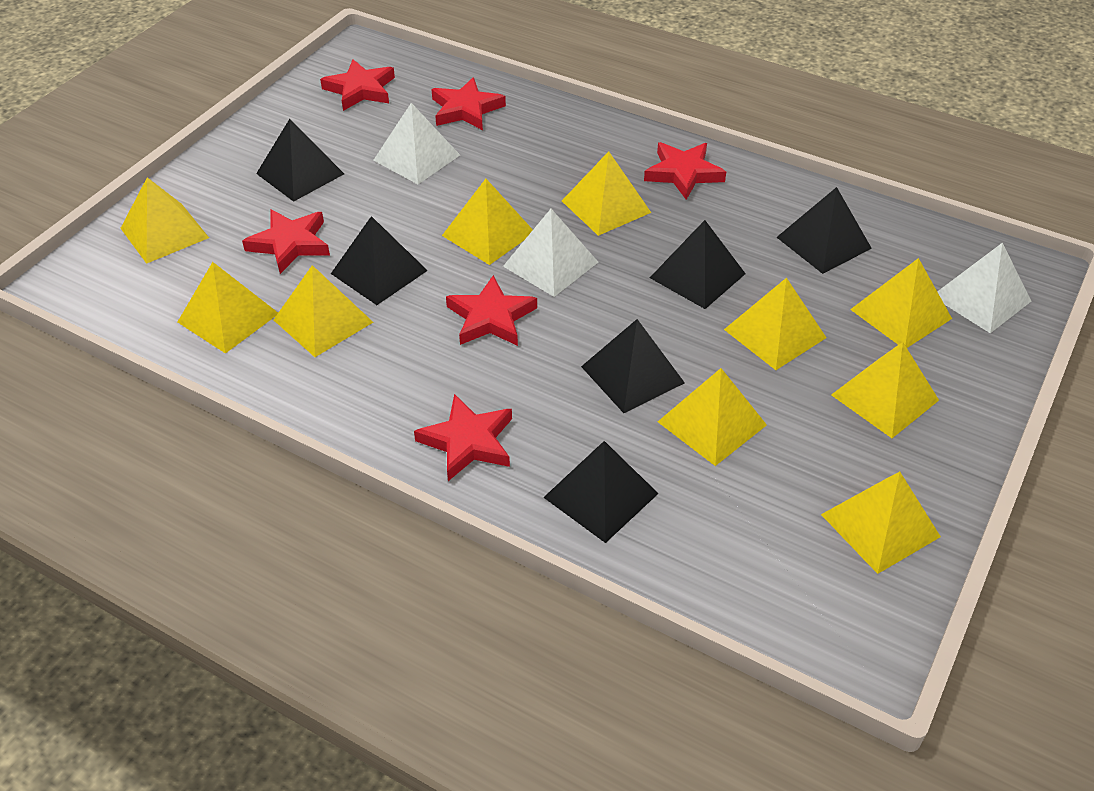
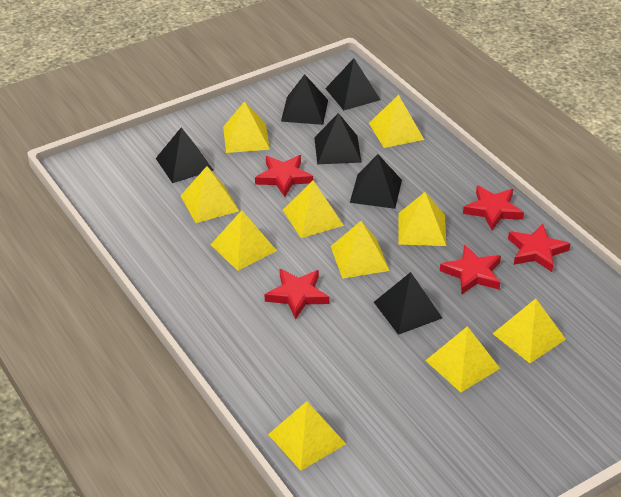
red star: [242,209,330,274] [320,59,395,111] [414,394,512,481] [431,78,506,130] [446,275,537,346] [644,142,726,200] = 6 -> [255,155,313,197] [265,269,329,320] [440,245,501,295] [463,186,524,230] [508,224,571,272] = 5
white pyramid: [373,103,460,184] [503,209,598,297] [937,243,1031,333] = 3 -> none = 0

